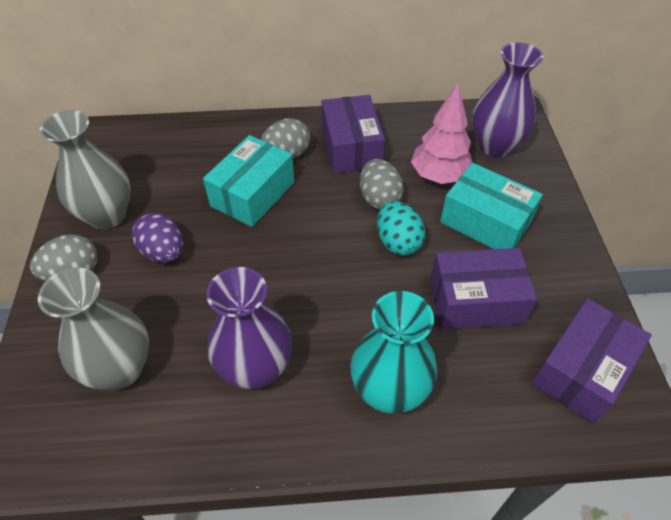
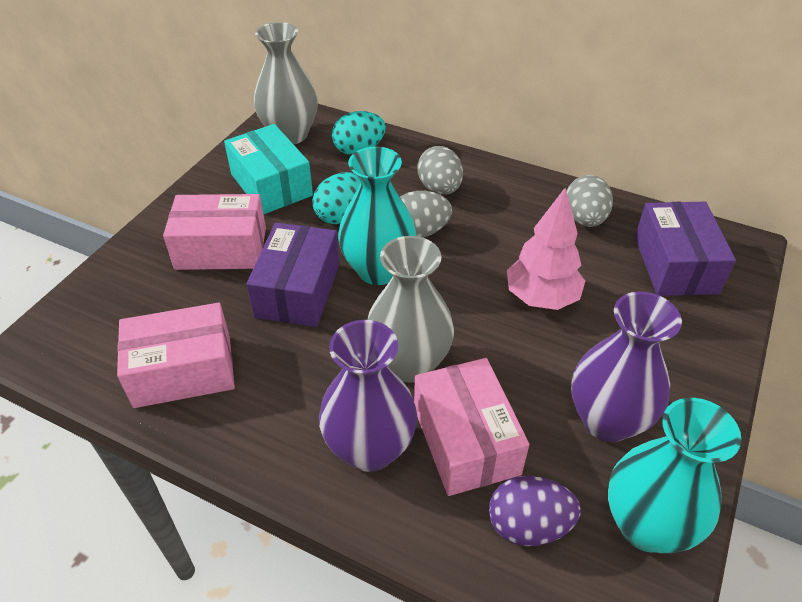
pink box: none = 0 -> [117,303,235,408] [163,194,266,270] [414,358,529,496] = 3
purple box: [322,95,385,174] [430,248,537,330] [532,299,652,424] = 3 -> [246,223,339,327] [635,202,736,296] = 2
turquoise box: [203,135,294,227] [440,163,543,249] = 2 -> [224,124,313,214] = 1
turquoise egg: [377,201,425,256] = 1 -> [313,172,361,224] [332,111,386,155] = 2
turquoise vase: [350,291,437,414] = 1 -> [338,146,417,285] [608,398,741,553] = 2

